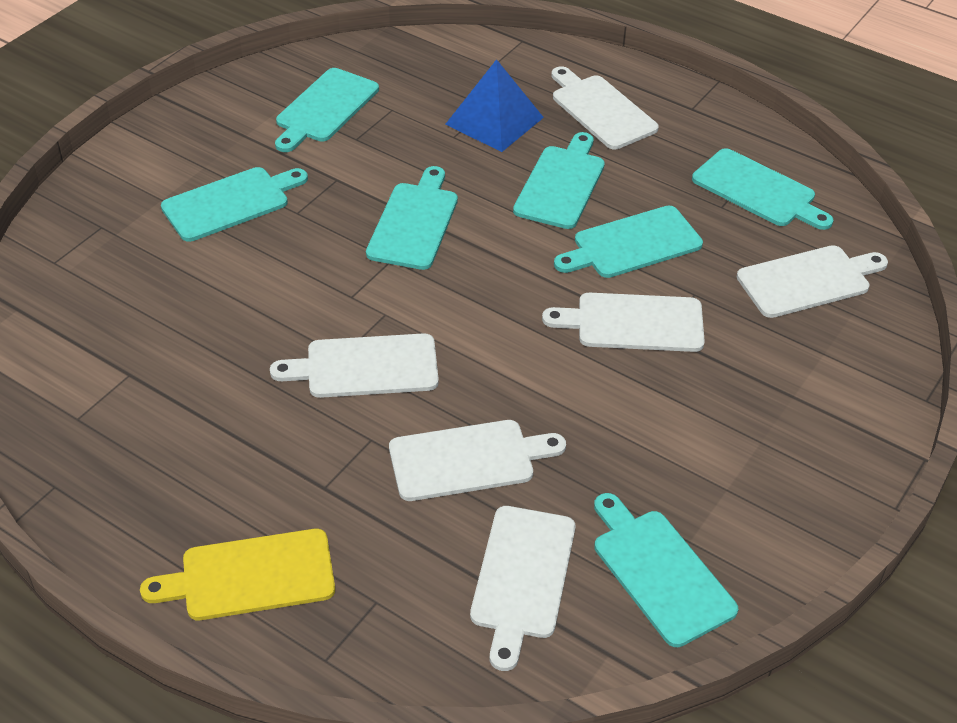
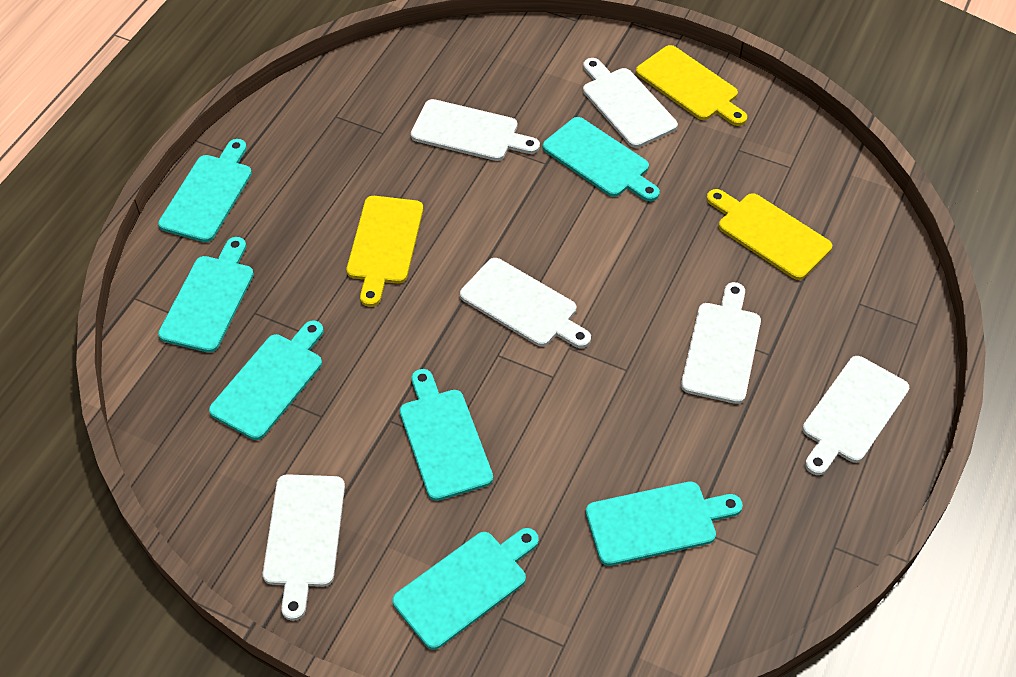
blue pyramid: [445,59,544,152] = 1 -> none = 0
yellow cutting board: [140,529,335,620] = 1 -> [347,196,423,307] [636,45,747,126] [707,189,832,280] = 3

